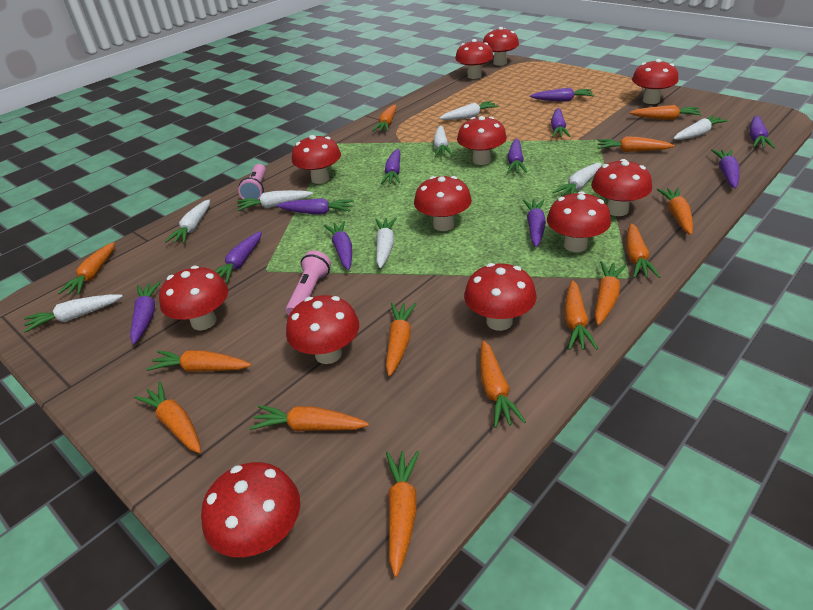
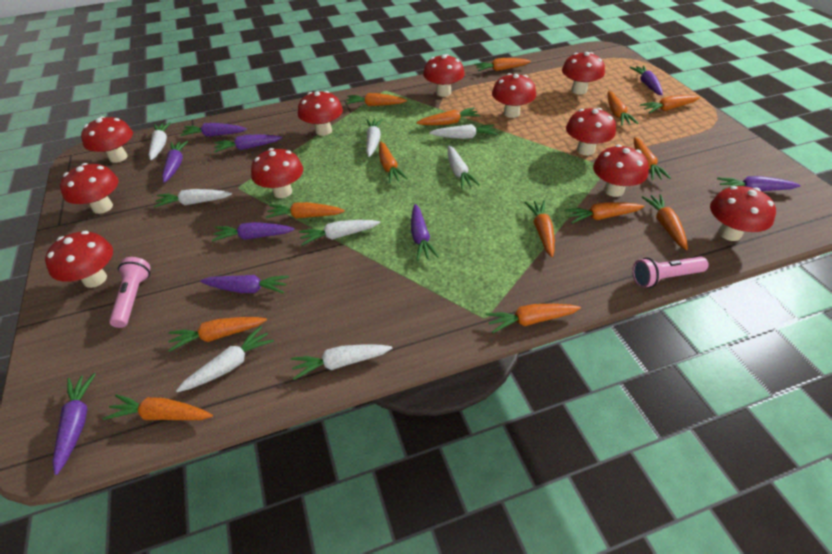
purple carrot: [130,281,161,344] [215,231,262,283] [277,198,354,214] [324,221,352,270] [380,149,400,184] [507,139,527,173] [523,199,546,247] [530,87,594,102] [551,108,571,138] [711,149,739,188] [749,116,775,148] = 11 -> [52,373,96,475] [162,141,188,183] [180,123,247,137] [200,275,289,294] [212,222,295,242] [214,135,282,152] [411,204,439,261] [629,65,663,95] [717,176,801,191] = 9
red mushroom: [159,266,228,330] [201,462,300,557] [286,295,359,364] [292,135,341,184] [414,176,472,231] [455,39,494,79] [457,116,507,165] [464,263,537,331] [483,27,519,66] [547,191,611,252] [591,159,652,216] [632,59,678,104] = 12 -> [45,231,113,288] [60,163,118,214] [81,116,133,163] [251,148,303,198] [298,91,343,136] [423,54,465,97] [492,73,536,118] [562,52,605,95] [566,108,616,155] [593,145,649,197] [710,186,776,241] = 11

